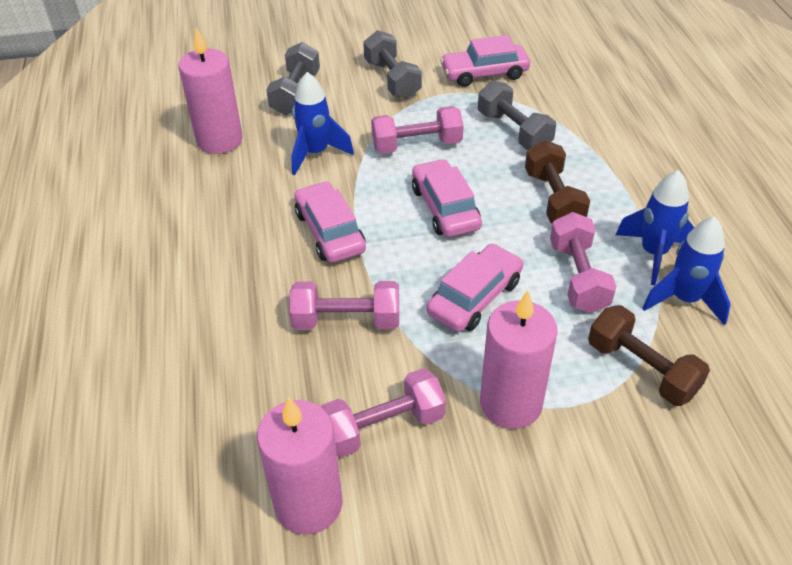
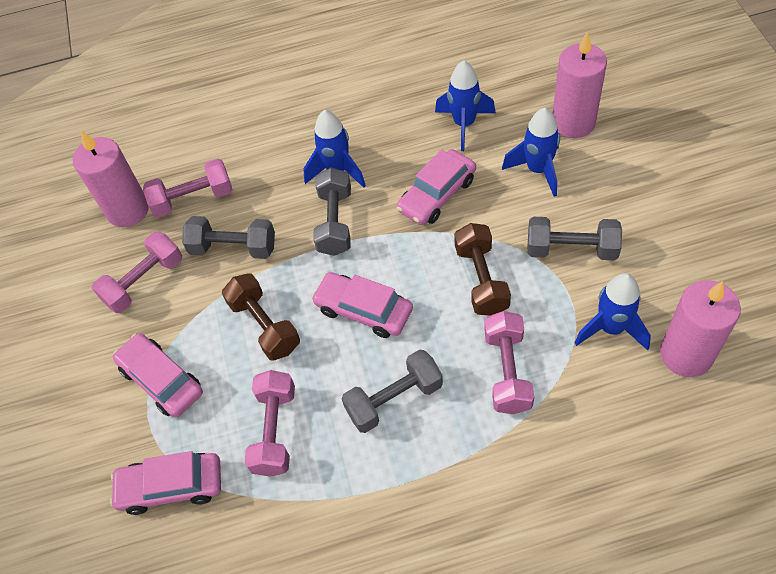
blue rocket: [291,72,354,175] [616,170,694,285] [642,216,731,326] = 3 -> [303,110,366,188] [435,61,496,151] [502,108,560,197] [575,273,651,351] = 4
grey dumbbell: [266,42,320,115] [363,30,422,99] [478,80,556,150] = 3 -> [182,216,275,259] [313,168,351,256] [342,349,443,433] [528,217,622,260] = 4

